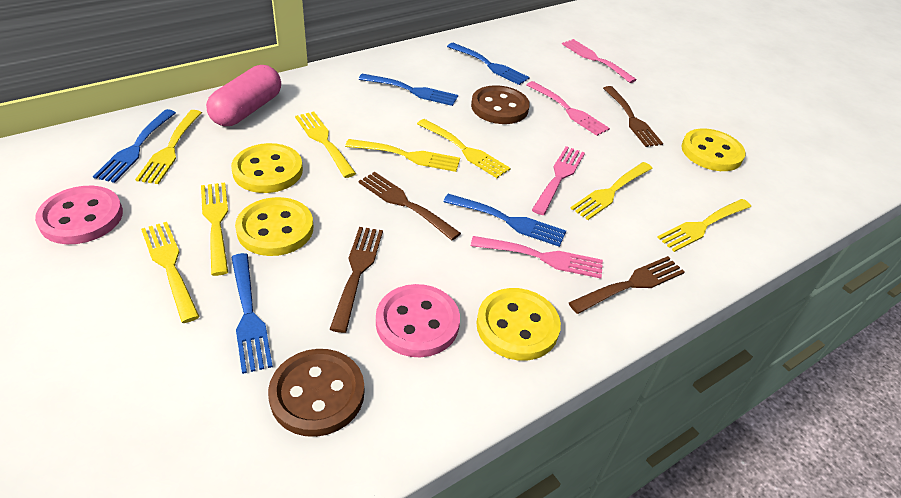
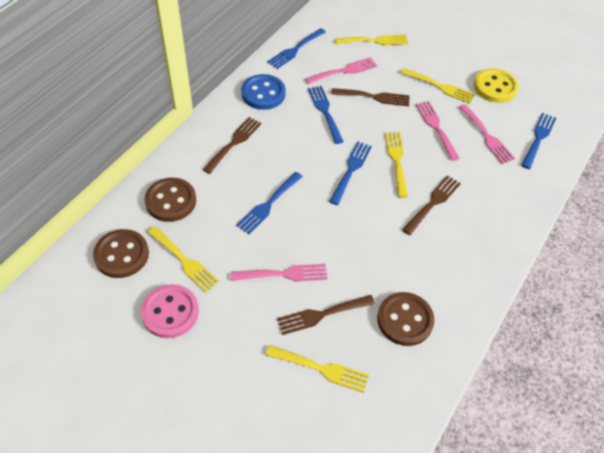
blue button: none = 0 -> [241,74,286,110] = 1
brown button: [268,349,364,437] [471,85,530,124] = 2 -> [93,229,149,278] [145,178,196,222] [377,292,434,346] = 3
pink button: [35,186,123,244] [376,284,460,357] = 2 -> [141,284,199,338] = 1
pink capsule: [206,65,281,126] = 1 -> none = 0
yellow button: [231,143,303,193] [235,197,313,256] [476,288,561,361] [681,129,746,171] = 4 -> [474,68,519,103] = 1
yellow fork: [135,110,202,184] [141,222,200,323] [201,183,228,276] [295,111,356,178] [345,139,460,172] [417,119,511,178] [570,162,653,220] [657,199,751,252] = 8 -> [147,226,219,293] [265,345,369,393] [335,35,408,45] [385,132,408,198] [400,68,475,104] = 5

